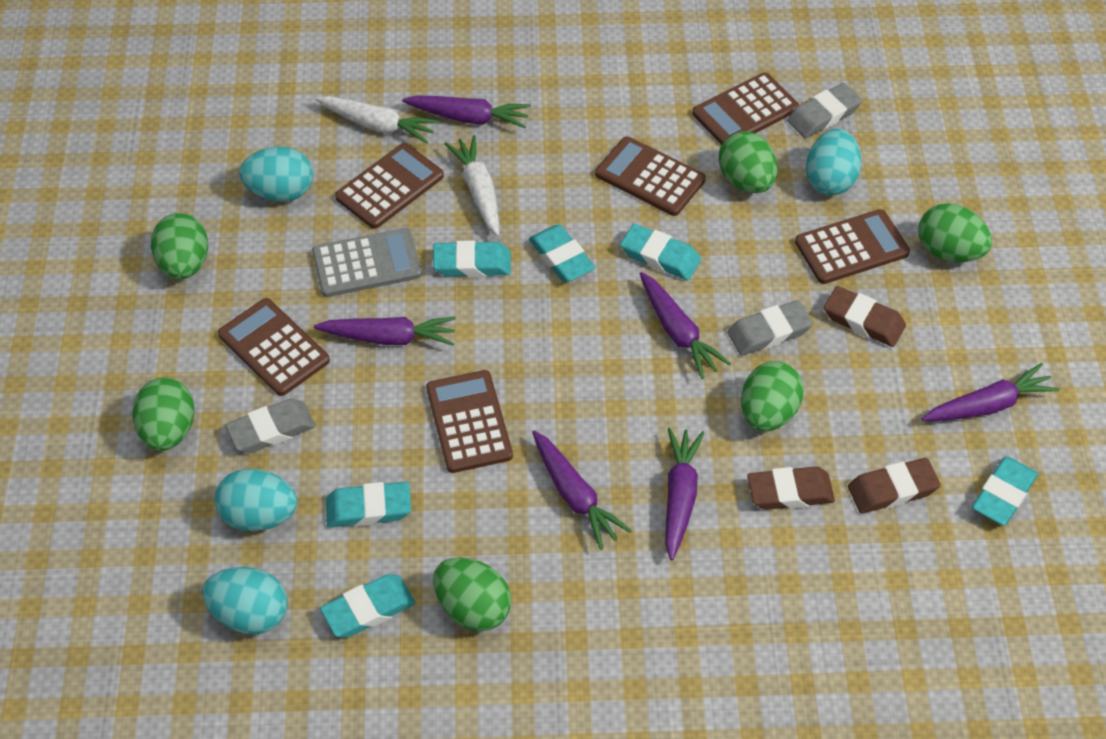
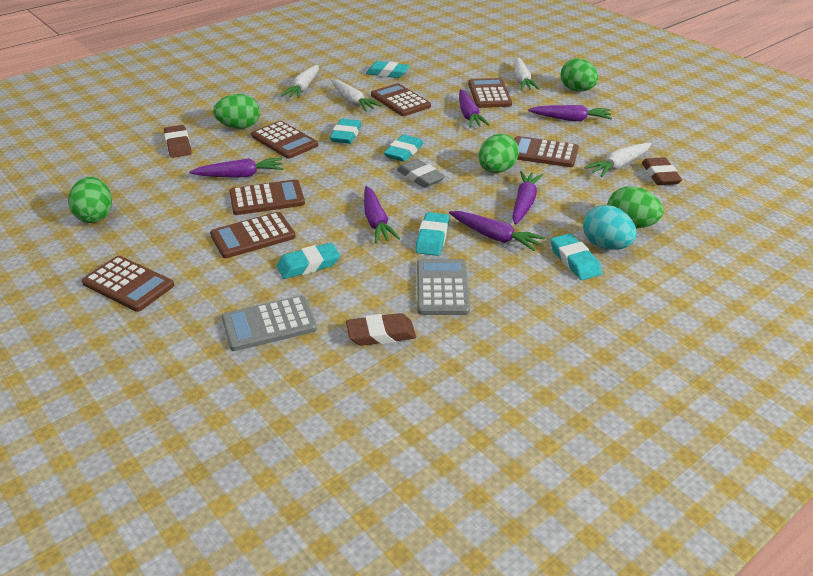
brown calculator: [218,298,330,396] [335,143,444,229] [426,370,513,473] [595,136,706,216] [692,72,799,145] [795,209,910,284] = 6 -> [82,256,174,312] [210,212,296,258] [229,179,305,215] [251,121,318,159] [371,83,431,116] [468,78,512,108] [514,136,579,167] = 7
green egg: [132,377,195,451] [151,213,208,279] [433,557,511,631] [719,131,777,193] [741,361,804,431] [919,203,992,262] = 6 -> [68,177,112,223] [213,94,260,129] [478,134,519,173] [560,58,598,92] [608,186,664,228] = 5
grey calculator: [312,228,422,297] = 1 -> [222,295,317,351] [417,259,470,315] = 2
grey eraser: [225,398,315,453] [727,300,813,356] [787,83,862,138] = 3 -> [397,159,445,188] = 1
turquoise egg: [202,567,288,635] [214,469,298,531] [239,147,313,201] [806,129,861,196] = 4 -> [583,205,637,250] = 1
white carrot: [315,96,439,144] [444,135,499,236] = 2 -> [281,65,319,98] [331,80,382,112] [514,57,540,90] [584,143,652,177] = 4

